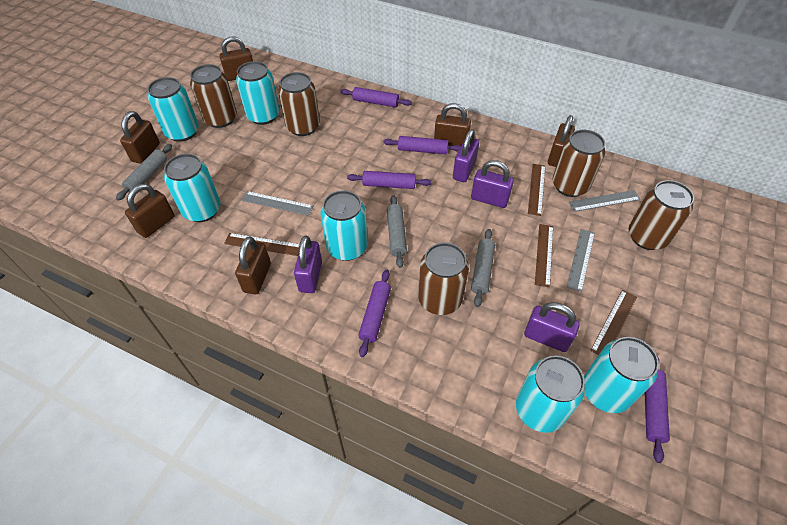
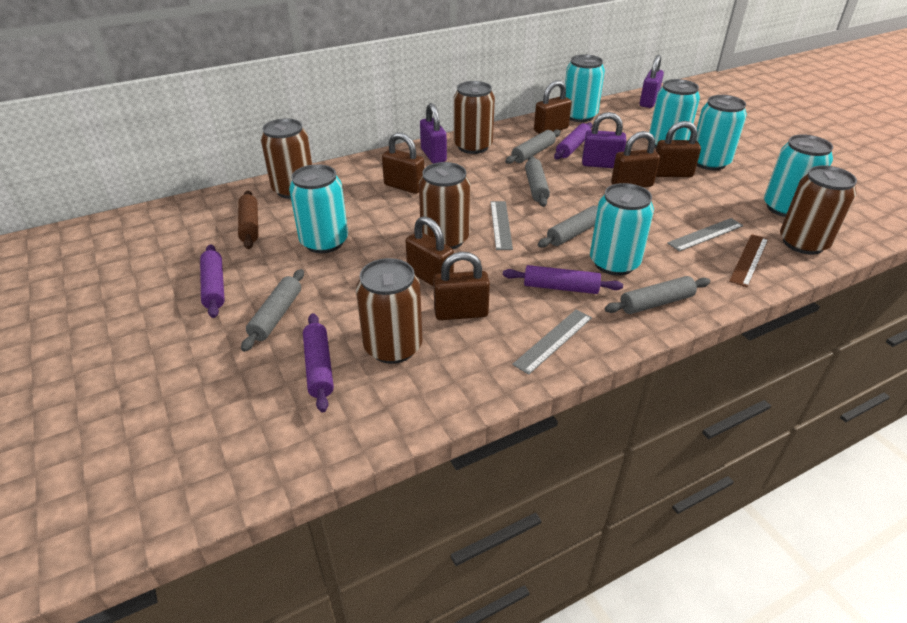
brown rolling pin: none = 0 -> [238,190,258,249] = 1
brown ruler: [224,233,300,256] [528,164,545,216] [535,224,553,288] [590,290,637,355] = 4 -> [729,234,769,287] = 1
grey rolling pin: [116,144,172,201] [387,196,407,268] [471,229,495,307] = 3 -> [241,269,304,352] [505,130,561,164] [525,156,550,207] [538,205,598,248] [605,276,710,314] = 5
purple padlock: [294,236,322,293] [453,129,479,182] [471,160,514,208] [524,302,580,352] = 4 -> [420,103,447,164] [582,112,626,168] [640,55,664,108] = 3
purple rolling pin: [341,87,412,108] [347,171,431,189] [358,270,391,357] [383,136,461,154] [645,356,670,463] = 5 -> [200,244,225,318] [303,313,334,412] [503,265,623,294] [554,123,593,160] = 4

